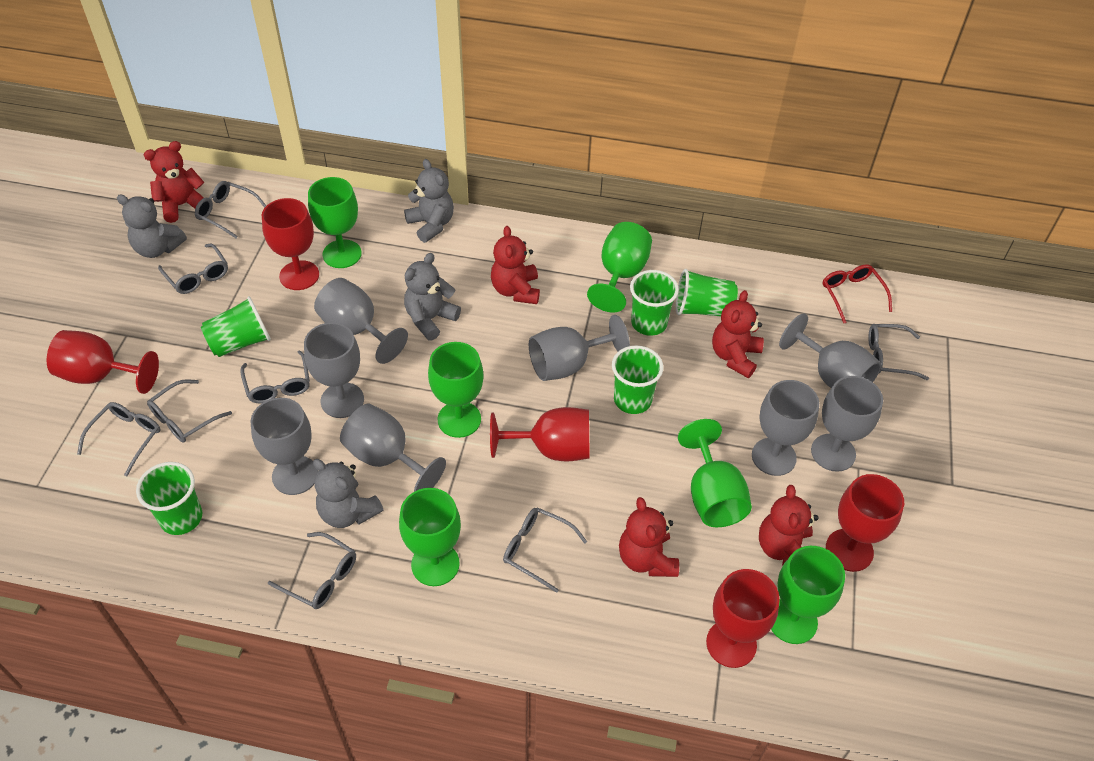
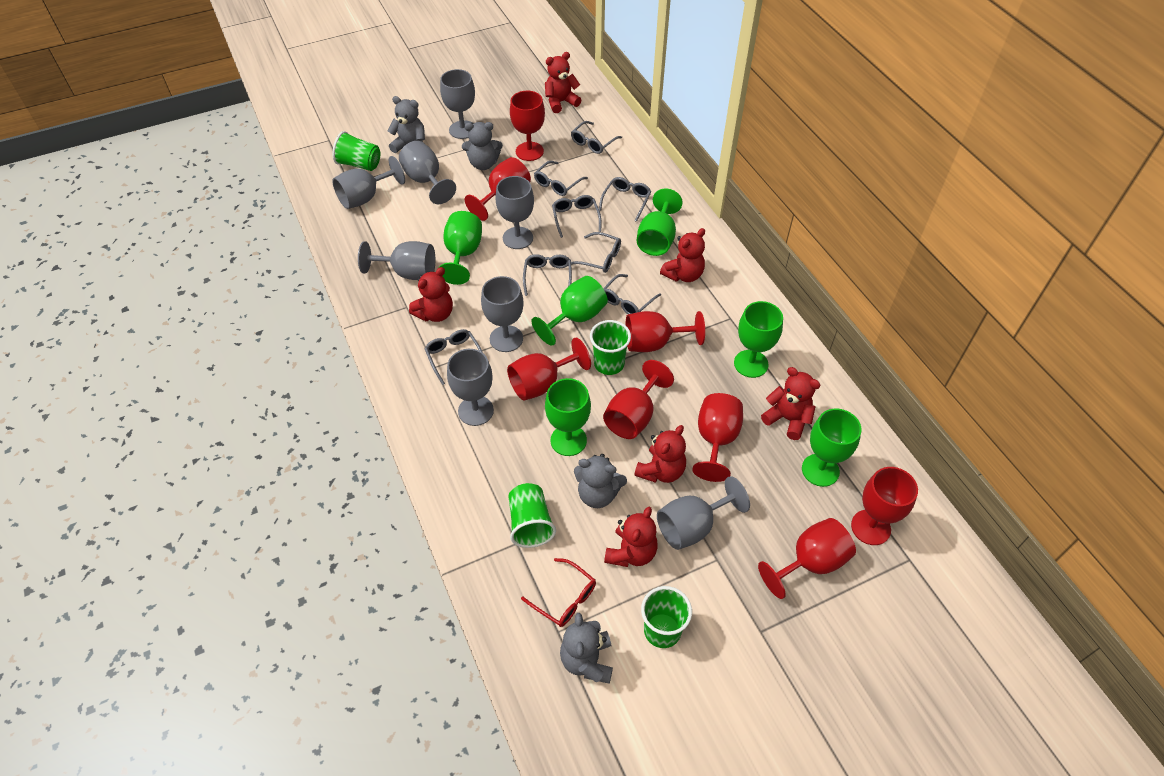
green cup: [136,462,202,535] [201,296,271,357] [612,345,664,414] [630,270,679,336] [676,269,738,317] = 5 -> [332,131,380,171] [508,483,556,548] [590,320,631,375] [641,586,692,648] = 4
red goblet: [47,330,159,394] [262,198,319,290] [490,407,590,461] [706,569,780,668] [826,474,904,572] = 5 -> [465,157,531,221] [507,338,591,401] [510,91,545,161] [603,360,674,439] [625,311,705,352] [692,393,743,482] [758,518,856,599] [851,467,918,545] = 8
red teddy bear: [144,141,204,223] [491,226,540,304] [619,497,679,577] [712,290,764,378] [759,485,819,565] = 5 -> [409,267,453,322] [545,52,581,113] [604,507,658,567] [634,425,686,483] [660,228,705,282] [761,367,820,440] = 6

